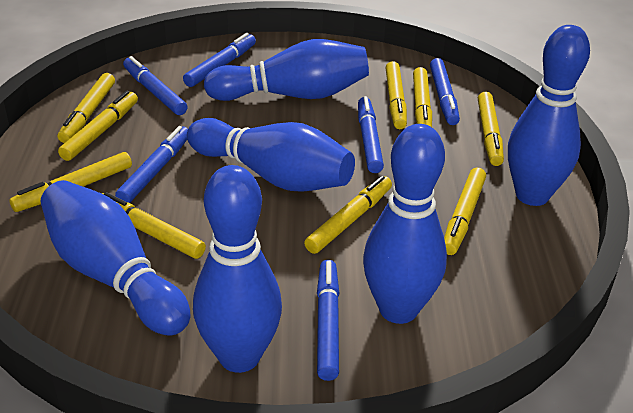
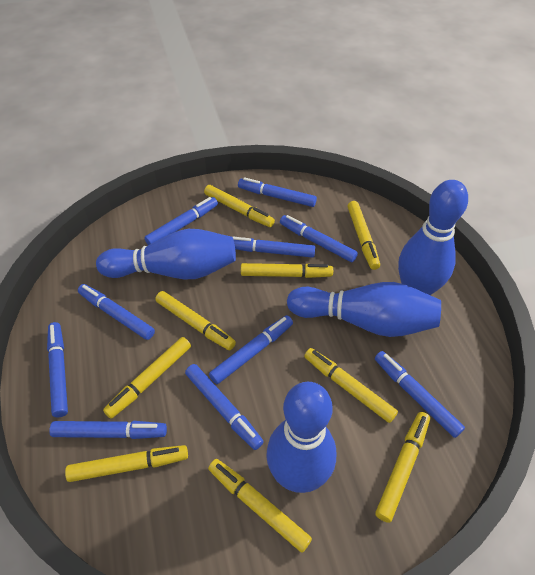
blue bowling pin: [41,180,190,336] [187,118,355,192] [193,165,282,373] [204,39,369,101] [363,124,447,324] [508,25,590,206] = 6 -> [96,229,236,279] [266,382,336,493] [287,282,441,337] [398,180,468,295] = 4
blue marker: [115,126,188,203] [123,56,187,115] [183,33,256,87] [317,260,340,381] [358,96,384,173] [430,58,460,125] = 6 -> [47,322,68,417] [49,421,167,439] [78,284,155,340] [144,197,218,245] [185,364,264,450] [209,315,293,384] [233,237,315,258] [238,177,317,207] [280,215,358,262] [375,351,465,438] = 10

